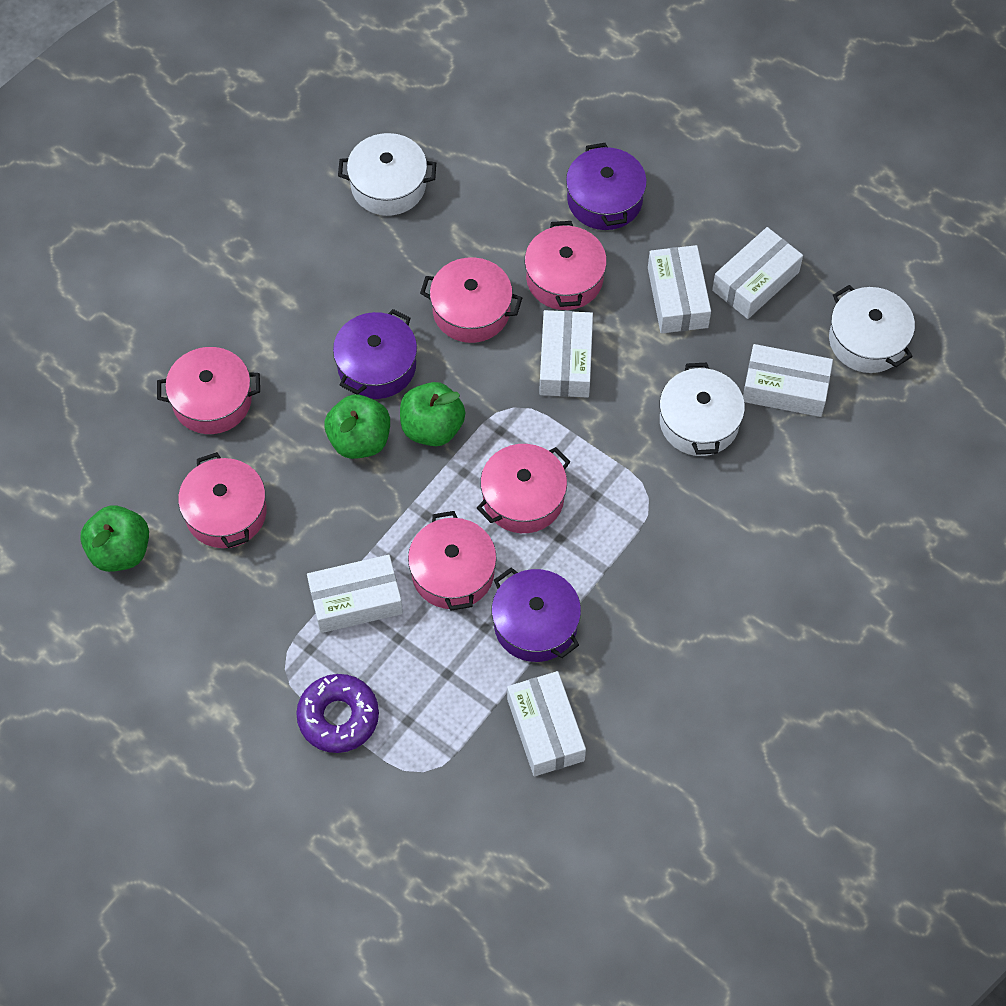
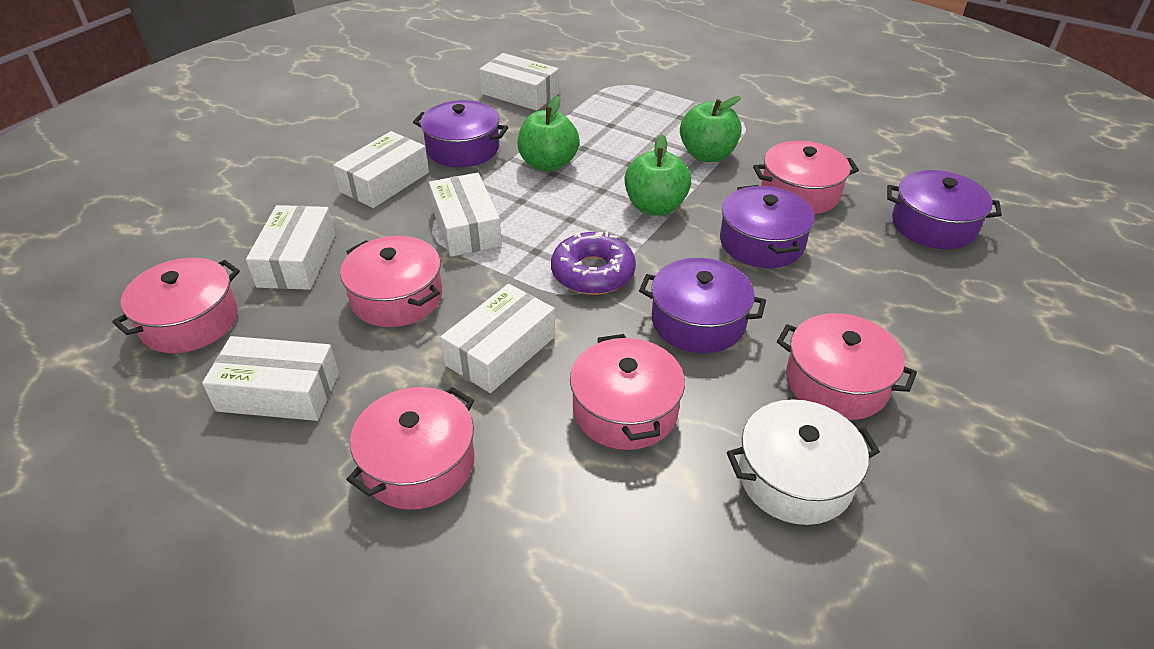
purple pot: [333,309,417,399] [492,568,581,662] [566,143,647,230] = 3 -> [413,100,508,167] [639,258,766,353] [720,185,815,268] [887,170,1002,249] = 4
white pot: [338,133,436,216] [660,363,745,456] [829,285,915,373] = 3 -> [727,399,880,525] = 1

